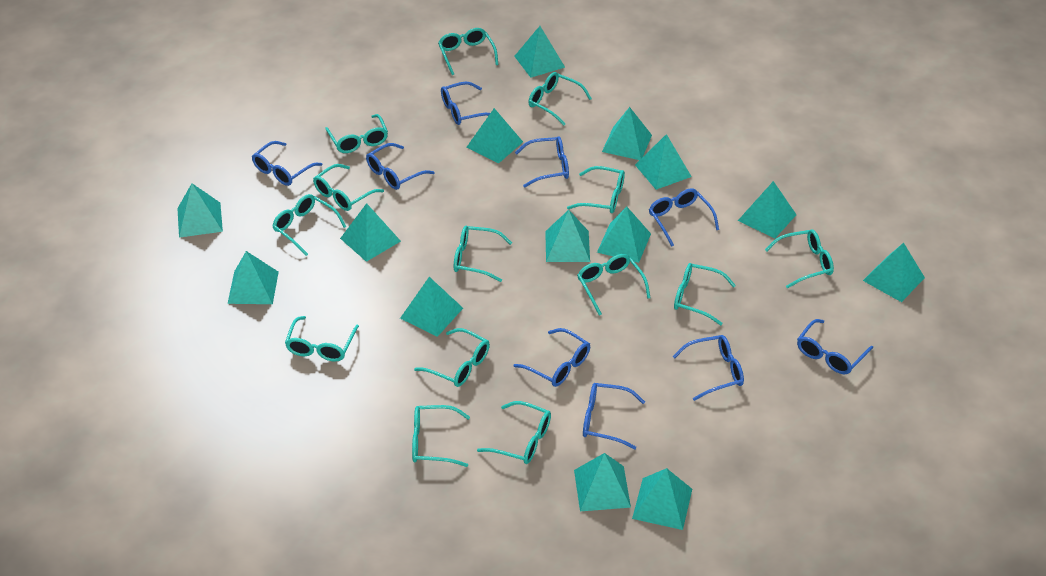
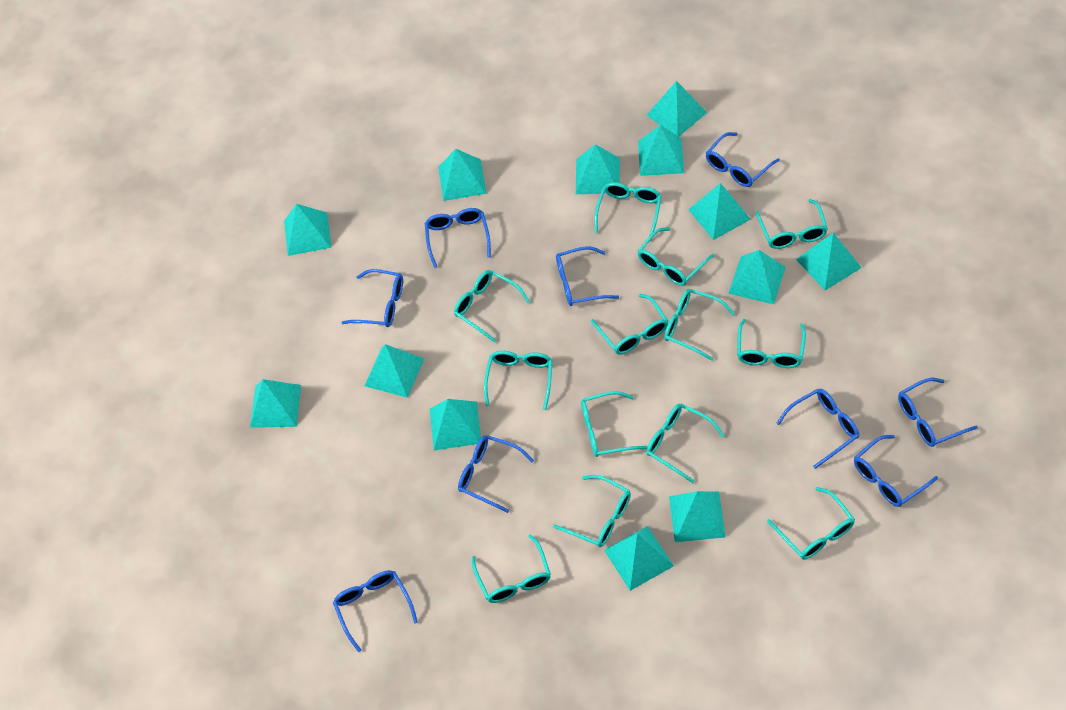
turquoise glasses: [272,194,346,256] [285,316,359,362] [313,164,384,211] [325,114,388,153] [412,405,470,467] [414,328,490,387] [438,28,498,75] [454,226,512,282] [477,401,551,464] [528,72,592,125] [567,166,625,213] [577,254,650,315] [674,263,736,325] [765,229,834,288] = 14 -> [454,270,530,343] [472,534,551,603] [484,351,552,410] [553,475,631,547] [581,391,647,457] [591,294,668,354] [594,182,662,241] [637,227,714,286] [646,404,725,483] [664,289,735,361] [737,319,806,368] [756,199,828,249] [767,487,855,560] = 13
turquoise pyramid: [177,183,223,238] [228,251,279,304] [340,203,401,262] [400,277,463,337] [467,108,523,164] [514,26,565,78] [545,210,590,262] [574,453,631,511] [597,206,651,263] [602,107,652,160] [632,468,692,530] [635,134,692,190] [738,181,796,239] [863,243,925,302] = 14 -> [250,379,301,428] [284,204,332,256] [365,344,425,398] [430,399,481,450] [438,149,487,201] [576,144,620,194] [604,526,674,591] [638,125,684,176] [647,81,707,137] [669,491,726,542] [688,183,751,240] [728,250,786,304] [796,233,862,290] = 13

